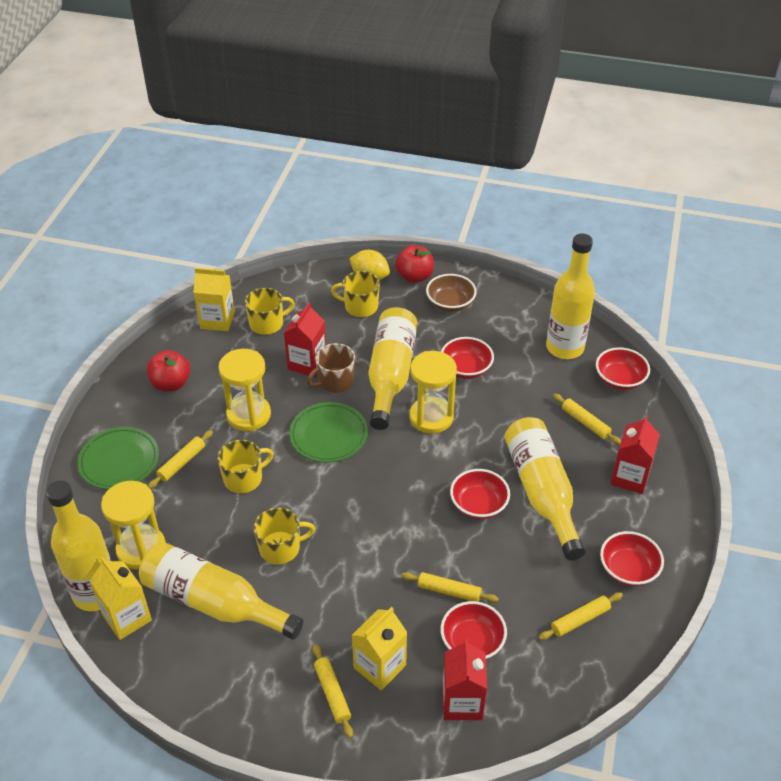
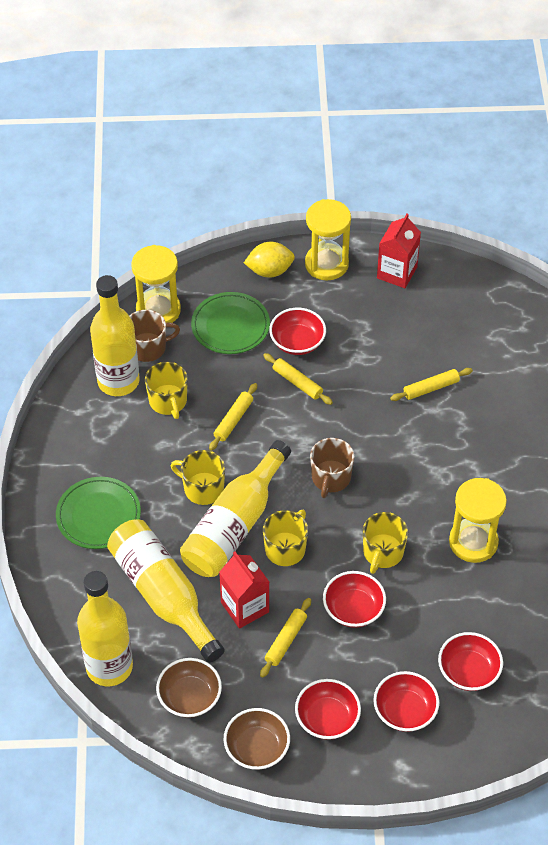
brown bowl: [426,274,477,312] = 1 -> [156,658,222,718] [224,708,290,770] = 2
brown mug: [307,343,355,393] = 1 -> [130,310,180,362] [310,438,355,498] = 2
red apple: [147,350,190,391] [395,245,434,283] = 2 -> none = 0
red carton: [284,303,326,377] [443,639,487,720] [610,415,660,494] = 3 -> [219,552,269,629] [377,213,421,288] = 2
yellow bottle: [46,481,111,611] [139,542,304,640] [369,307,417,430] [505,417,586,560] [546,234,595,359] = 5 -> [77,571,133,686] [90,275,139,396] [107,520,225,663] [180,440,291,577] = 4
yellow carton: [90,557,152,640] [193,268,235,331] [352,607,407,690] = 3 -> none = 0
yellow rolling pin: [148,430,213,489] [312,644,353,738] [402,572,499,603] [539,592,623,640] [553,393,621,445] = 5 -> [209,383,257,451] [260,598,311,678] [263,353,333,405] [390,368,473,401] = 4

